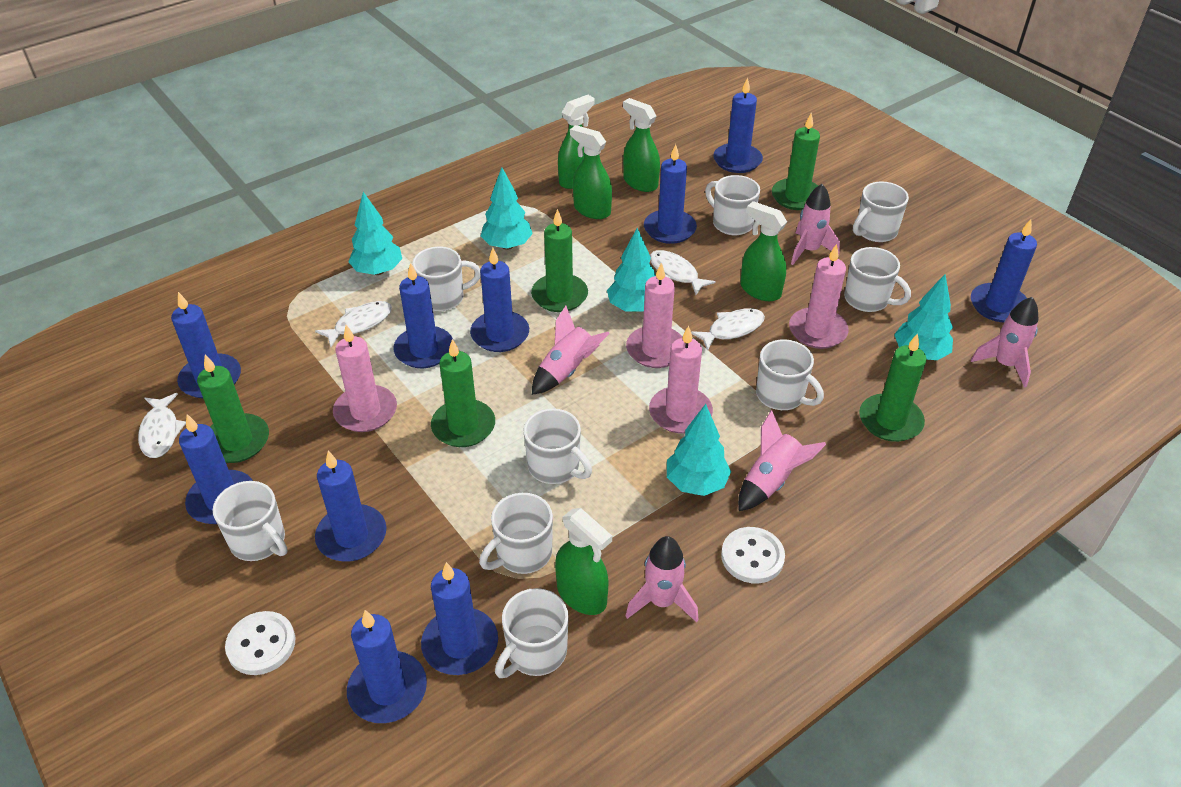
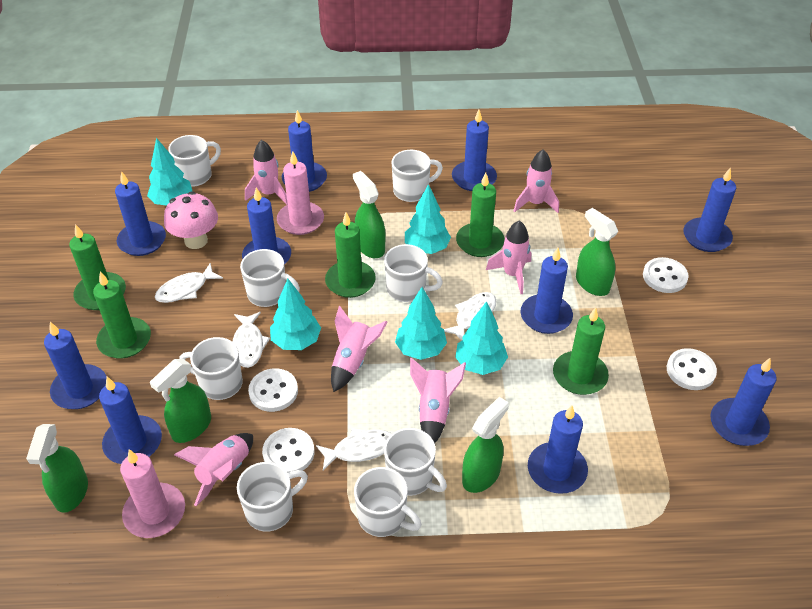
pink candle: [333,325,397,432] [626,263,683,368] [649,325,713,434] [789,244,849,349] = 4 -> [120,449,185,538] [277,151,324,235] = 2
pink mushroom: none = 0 -> [164,191,218,249] = 1
pink rocket: [532,306,610,395] [626,536,698,622] [738,410,826,511] [791,184,840,265] [971,297,1038,388] = 5 -> [174,433,253,506] [245,140,288,205] [331,306,387,392] [410,357,466,443] [486,220,531,294] [514,149,559,213] = 6
white button: [225,611,295,675] [721,527,785,583] = 2 -> [248,368,298,412] [262,428,315,473] [643,257,688,293] [667,348,717,390] = 4
white mug: [213,481,287,561] [412,246,481,311] [479,493,553,574] [495,588,569,678] [524,408,592,484] [705,175,760,235] [756,339,824,410] [844,247,911,312] [853,181,909,242] = 9 -> [168,135,221,187] [179,337,243,400] [237,462,308,532] [240,249,300,307] [354,467,422,537] [384,244,443,302] [384,428,447,496] [391,150,443,202] = 8

